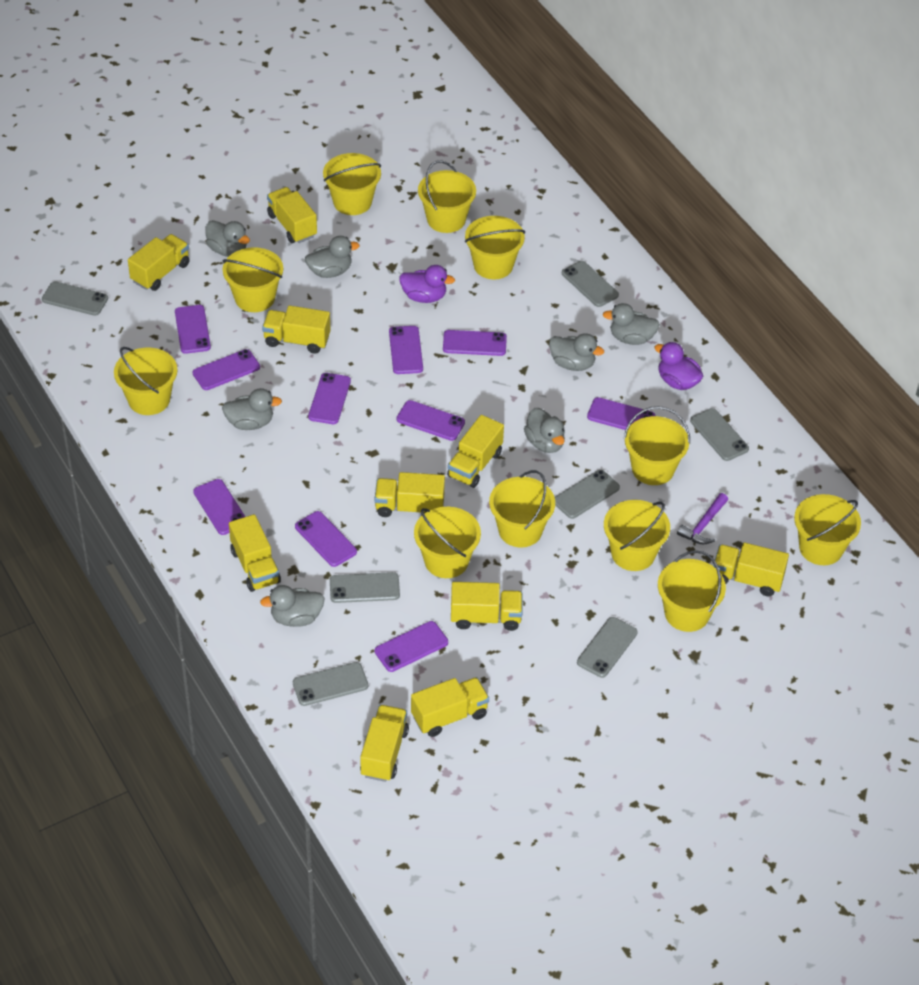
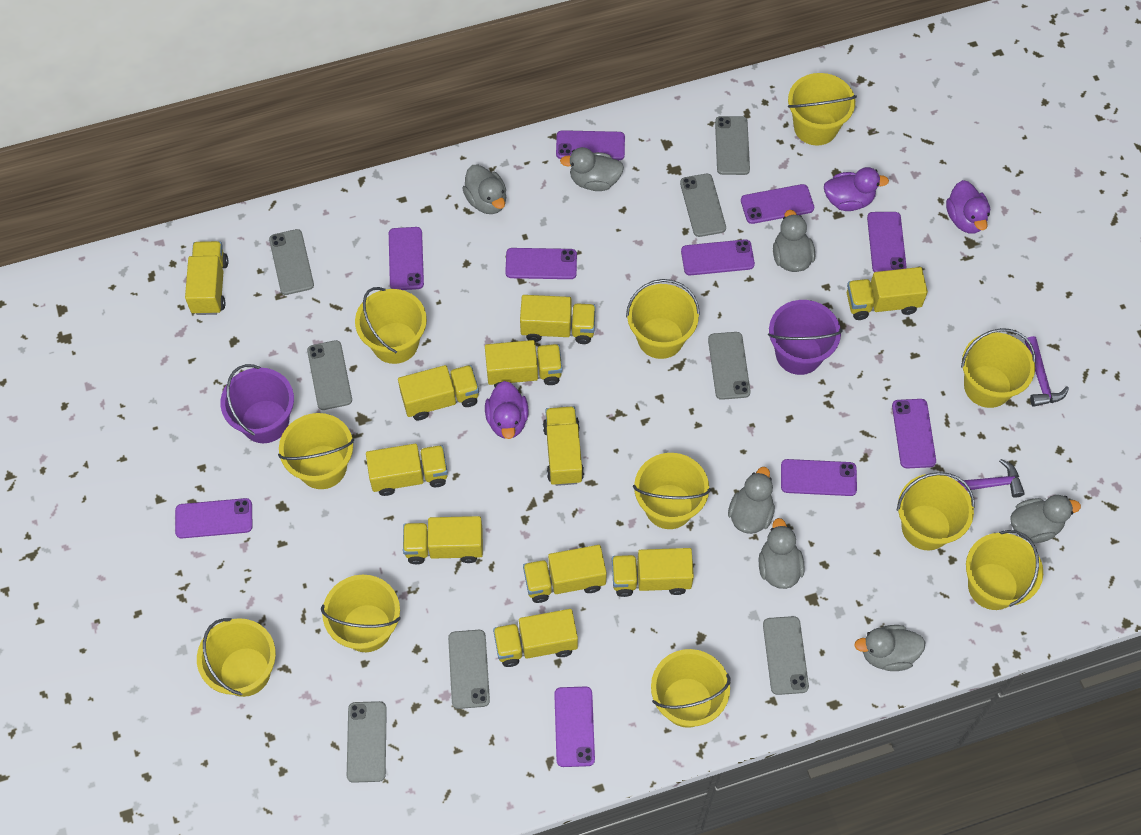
grey phone: [42,282,108,316] [293,662,368,706] [330,572,400,603] [555,470,620,519] [562,261,619,307] [577,617,638,678] [690,408,749,461] = 7 -> [269,229,314,295] [307,340,352,410] [347,701,387,783] [448,630,490,709] [680,174,726,237] [708,332,750,400] [715,116,750,175] [763,616,809,695] = 8
purple bucket: none = 0 -> [220,364,294,443] [768,300,842,375] = 2
purple duck: [399,265,455,303] [654,342,703,390] = 2 -> [485,381,528,439] [824,167,889,211] [946,180,990,234] = 3
purple hammer: [677,493,728,544] = 1 -> [957,459,1025,498] [1025,336,1069,407] = 2
yellow truck: [128,234,190,291] [229,514,281,592] [262,305,331,354] [267,187,317,243] [360,705,409,782] [375,472,445,517] [411,677,489,737] [447,415,504,488] [451,582,523,631] [713,543,789,597] = 10 -> [185,241,228,315] [366,444,448,496] [398,365,479,420] [403,516,483,564] [485,340,562,387] [493,609,578,667] [520,295,596,344] [523,545,607,603] [543,406,584,486] [612,548,694,597] [847,267,928,320] = 11

